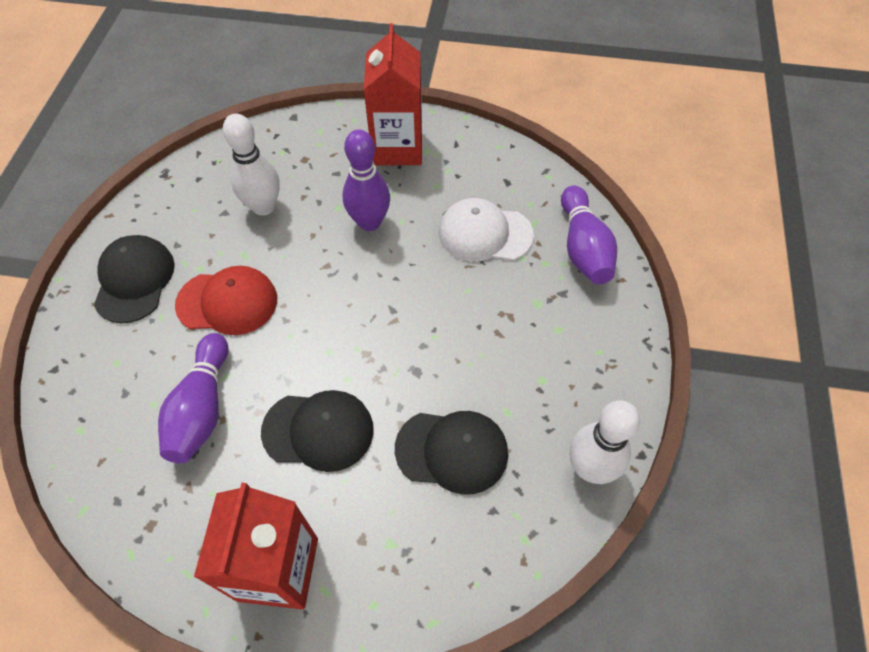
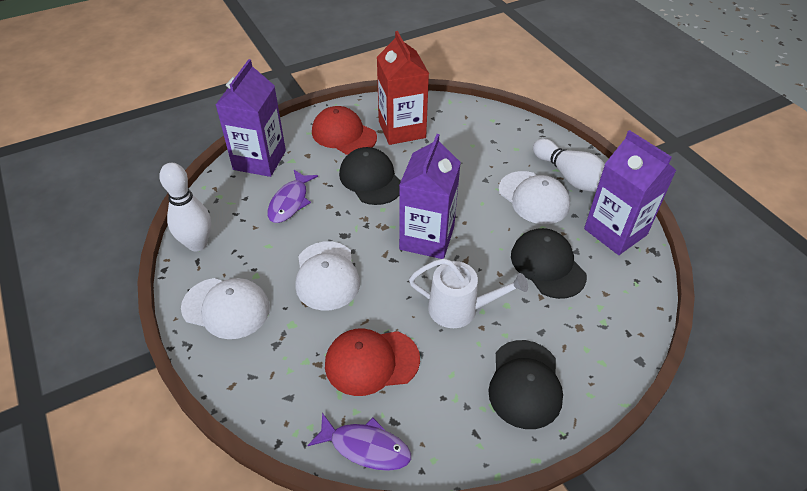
purple bowling pin: [158,333,228,463] [343,130,390,231] [561,185,617,284] = 3 -> none = 0
purple carton: none = 0 -> [216,59,286,177] [399,134,461,259] [584,130,677,255] = 3
purple fish: none = 0 -> [267,170,318,223] [307,413,411,471] = 2
red cap: [175,266,277,335] = 1 -> [312,106,377,155] [325,328,420,396] = 2
red carton: [194,482,318,610] [364,23,422,165] = 2 -> [377,31,429,145] = 1
white cap: [439,198,534,261] = 1 -> [181,278,270,339] [295,241,360,311] [498,171,570,224] = 3
white watering can: none = 0 -> [409,258,528,328] = 1

